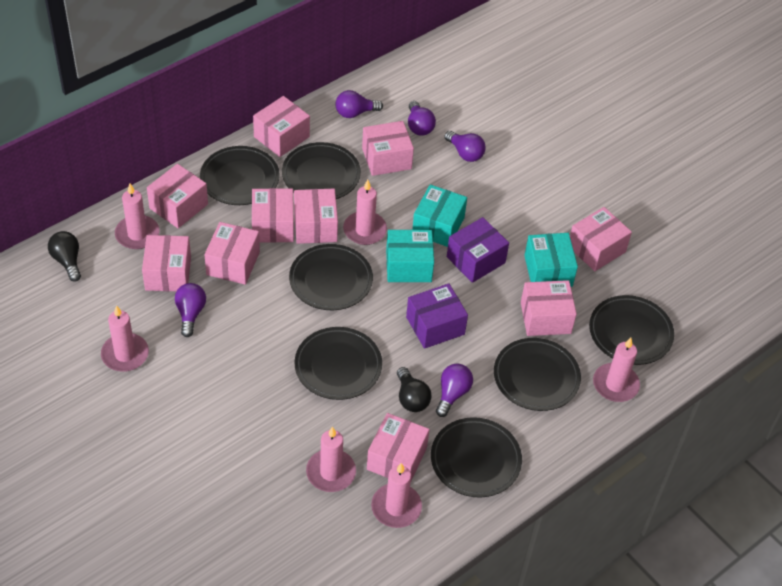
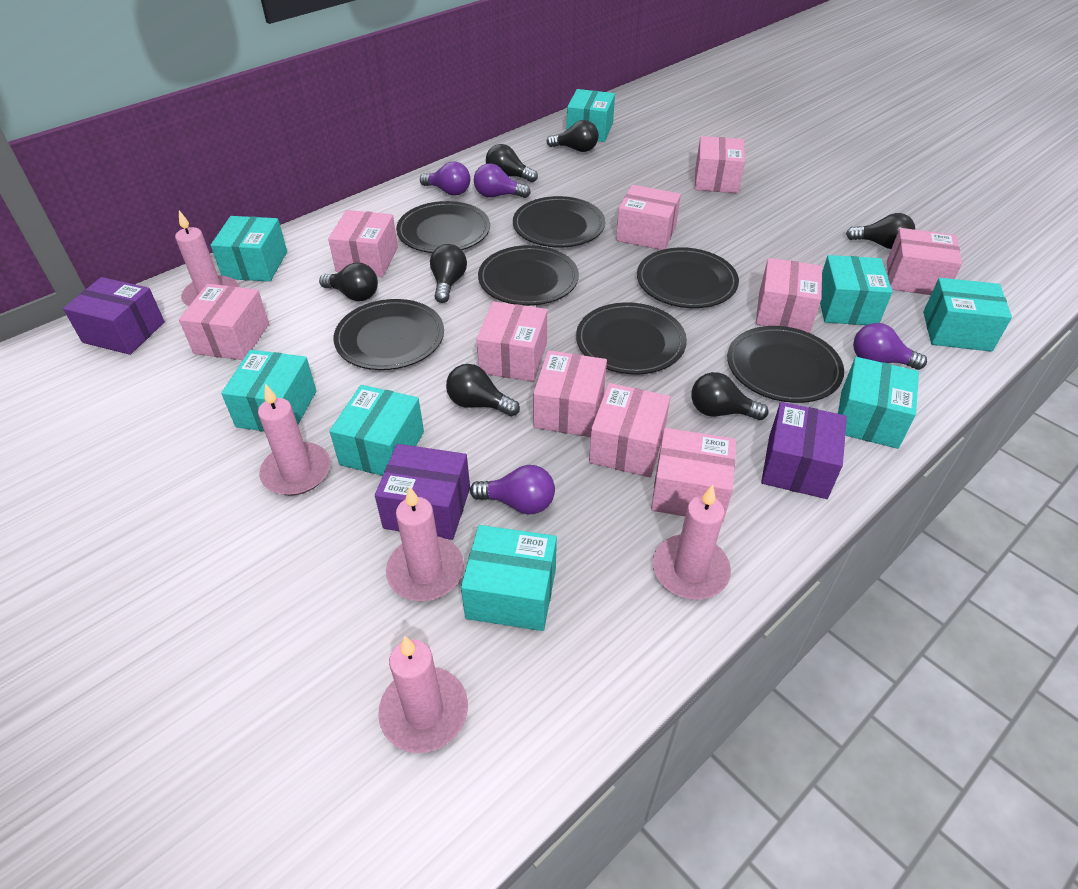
black light bulb: [48,231,81,282] [397,367,431,412] = 2 -> [319,263,378,301] [430,244,467,303] [446,364,520,416] [486,144,538,182] [546,120,599,152] [691,372,769,420] [846,213,915,249] = 7
pink candle: [101,305,149,372] [115,184,159,249] [306,427,356,492] [343,180,387,245] [371,463,422,528] [593,338,640,402] = 6 -> [175,210,239,306] [258,384,331,495] [378,636,468,753] [386,486,464,601] [652,485,731,600] = 5
purple box: [406,283,468,349] [447,217,509,283] = 2 -> [63,277,165,355] [375,444,470,540] [761,402,847,499] = 3
purple light bulb: [175,283,206,337] [335,90,383,118] [408,101,436,136] [436,363,473,417] [444,131,486,162] = 5 -> [420,162,470,196] [470,465,555,514] [474,163,531,198] [853,323,927,370] = 4
turquoise box: [386,230,434,282] [412,184,467,247] [524,233,578,287] = 3 -> [211,216,287,282] [221,350,316,432] [329,385,424,476] [461,525,557,631] [567,89,615,142] [820,255,893,325] [838,357,919,449] [923,278,1012,352] = 8

